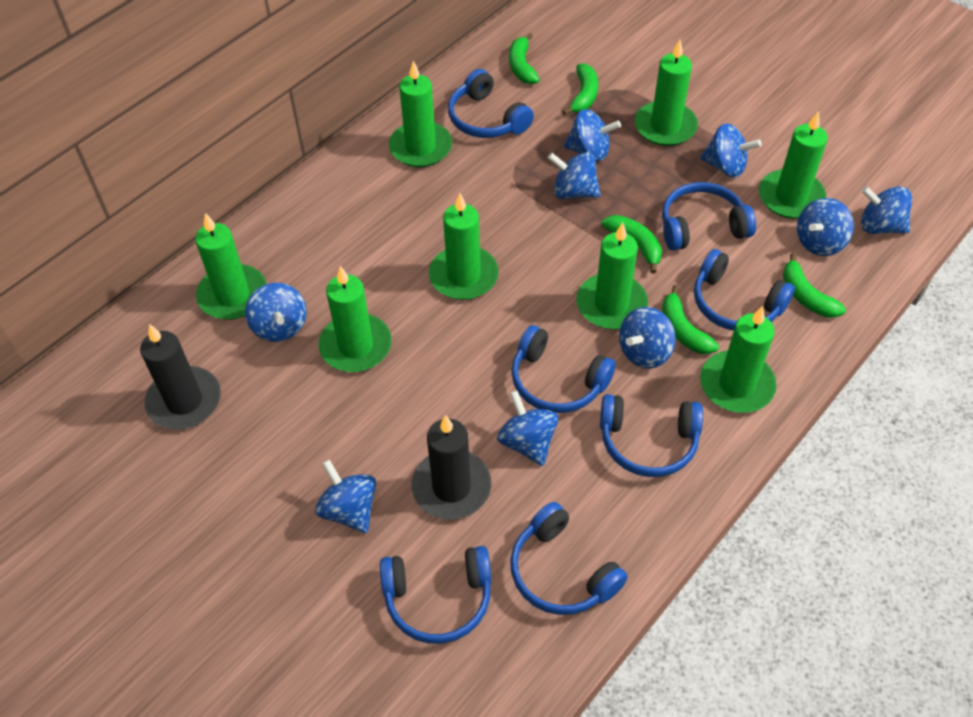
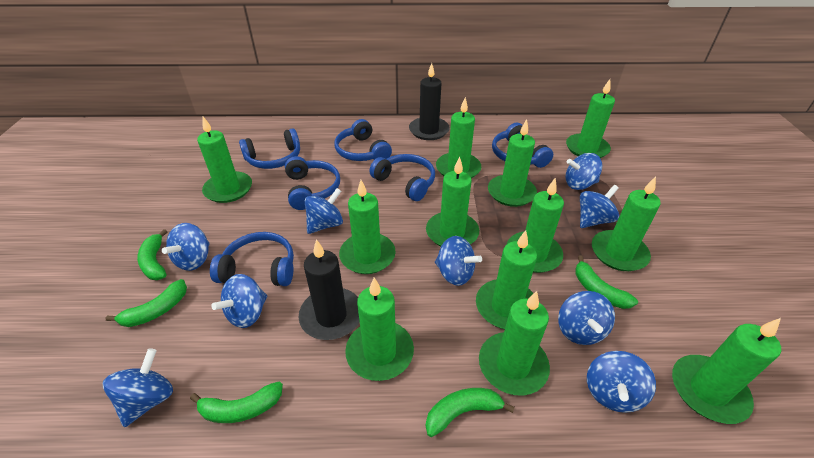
blue headphones: [380,546,491,644] [448,69,534,138] [510,502,628,615] [511,325,616,413] [600,394,703,477] [662,182,756,251] [694,249,795,331] = 7 -> [210,232,294,286] [239,128,300,169] [285,156,340,210] [335,119,392,161] [369,154,435,201] [492,123,553,168] = 6
green candle: [195,213,266,320] [319,266,392,372] [389,61,452,167] [429,193,499,300] [576,222,648,329] [635,40,698,146] [700,306,777,413] [759,111,828,219] = 8 -> [197,117,252,203] [339,180,396,274] [345,278,414,381] [426,157,479,246] [436,97,481,178] [476,230,537,329] [479,291,550,396] [488,119,537,207] [507,177,564,273] [566,79,615,158] [592,177,661,271] [672,318,781,424] = 12

